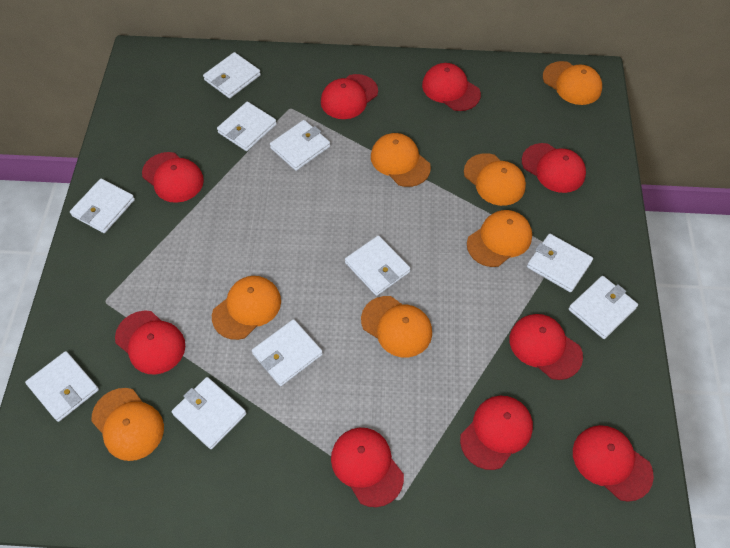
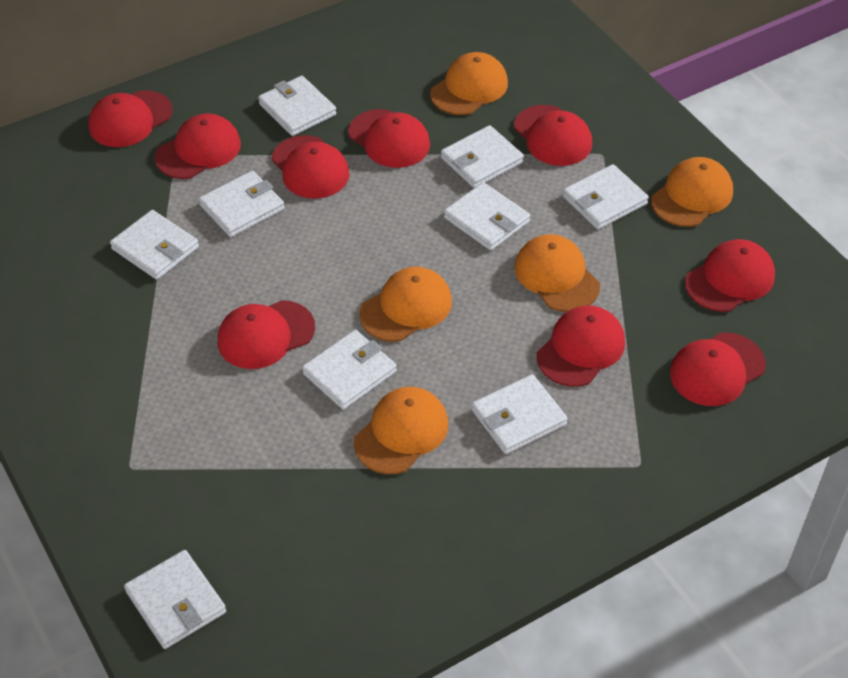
orange cap: [91,388,164,461] [212,276,281,340] [361,296,432,357] [371,133,431,187] [464,153,526,206] [467,210,532,267] [543,61,602,105] = 7 -> [354,387,448,474] [360,267,452,342] [430,52,508,115] [514,234,600,312] [651,157,733,227] = 5
white wallet: [25,351,99,422] [70,179,135,233] [172,377,246,449] [203,52,261,98] [217,102,277,151] [252,319,323,386] [270,120,330,171] [345,235,411,296] [527,234,593,292] [569,276,638,339] = 10 -> [110,210,199,280] [124,550,226,649] [199,171,284,237] [258,76,336,136] [302,330,397,410] [441,125,524,188] [444,182,530,251] [472,374,568,454] [563,164,649,229] = 9

